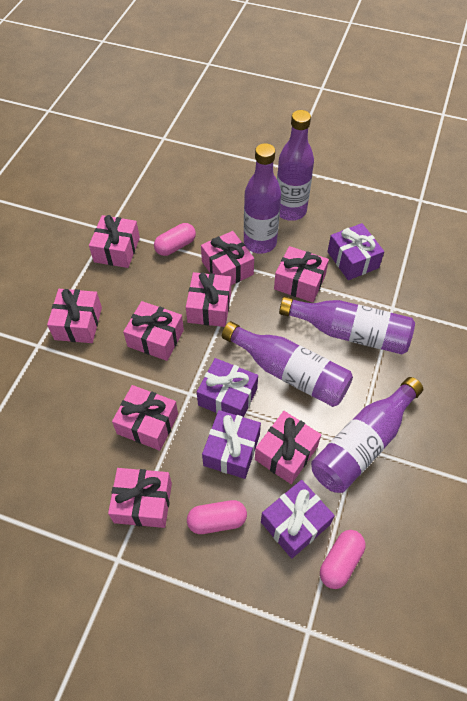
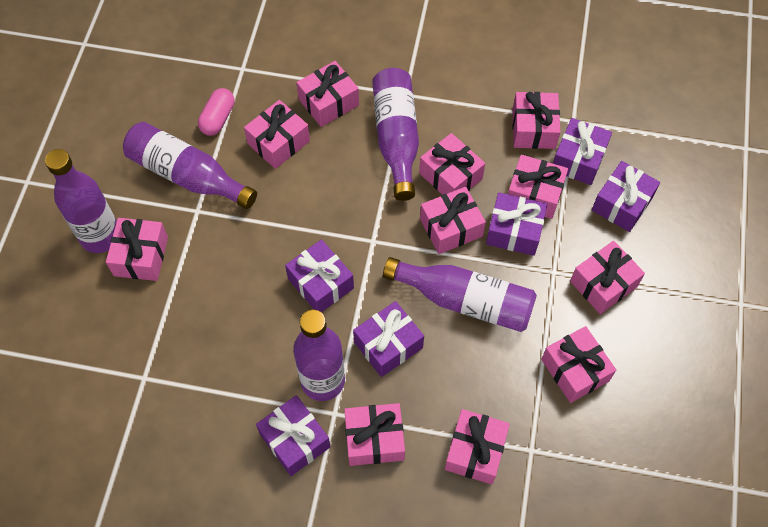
pink capsule: [154,223,196,256] [187,500,247,534] [320,530,365,589] = 3 -> [198,88,235,136] = 1
pink gift: [47,289,102,343] [89,215,140,268] [108,468,172,528] [112,385,178,451] [123,301,184,361] [186,272,231,327] [201,231,254,285] [255,411,321,484] [274,246,329,303] = 9 -> [106,218,168,281] [244,100,310,169] [296,61,359,127] [344,403,405,466] [419,133,485,195] [420,187,486,254] [445,409,510,484] [508,155,568,219] [512,92,560,149] [541,326,616,403] [570,241,645,314] = 11
purple gift: [197,358,258,417] [202,410,261,479] [261,480,335,559] [327,223,384,280] = 4 -> [256,395,331,476] [285,239,354,312] [353,301,424,377] [486,192,547,256] [553,118,612,185] [592,161,660,232] = 6

